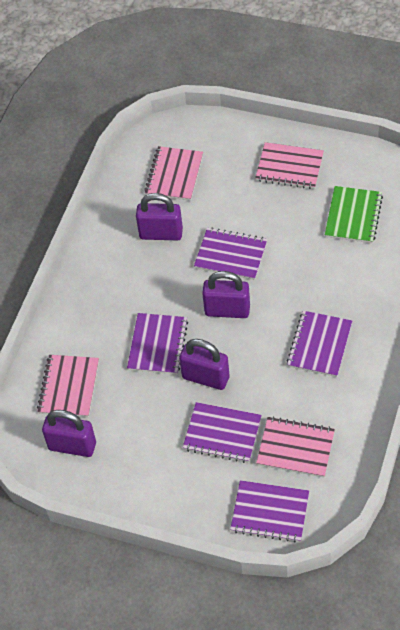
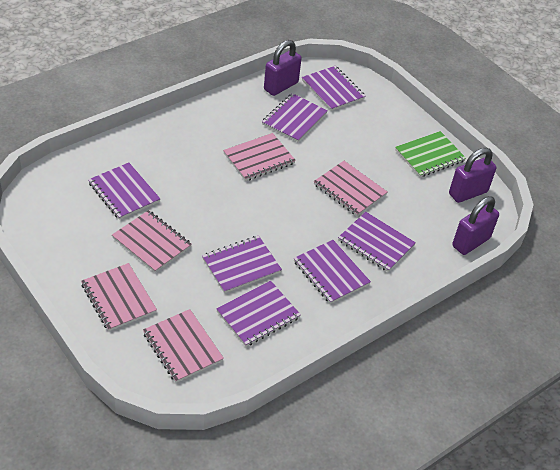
pink notebook: [37,355,99,417] [144,146,203,201] [255,142,324,189] [256,416,335,477] = 4 -> [81,263,157,331] [112,210,192,273] [143,309,224,383] [223,133,296,181] [314,161,387,216] = 5
purple notebook: [127,313,188,374] [183,402,262,463] [194,227,267,280] [230,480,309,542] [286,311,352,377] = 5 -> [88,163,160,220] [202,236,282,293] [216,281,301,347] [262,93,328,142] [294,240,371,304] [302,66,365,111] [338,212,416,272] = 7
purple padlock: [42,410,96,457] [136,193,183,240] [179,339,229,390] [202,271,250,318] = 4 -> [264,40,302,96] [449,148,497,203] [452,196,499,255] = 3

